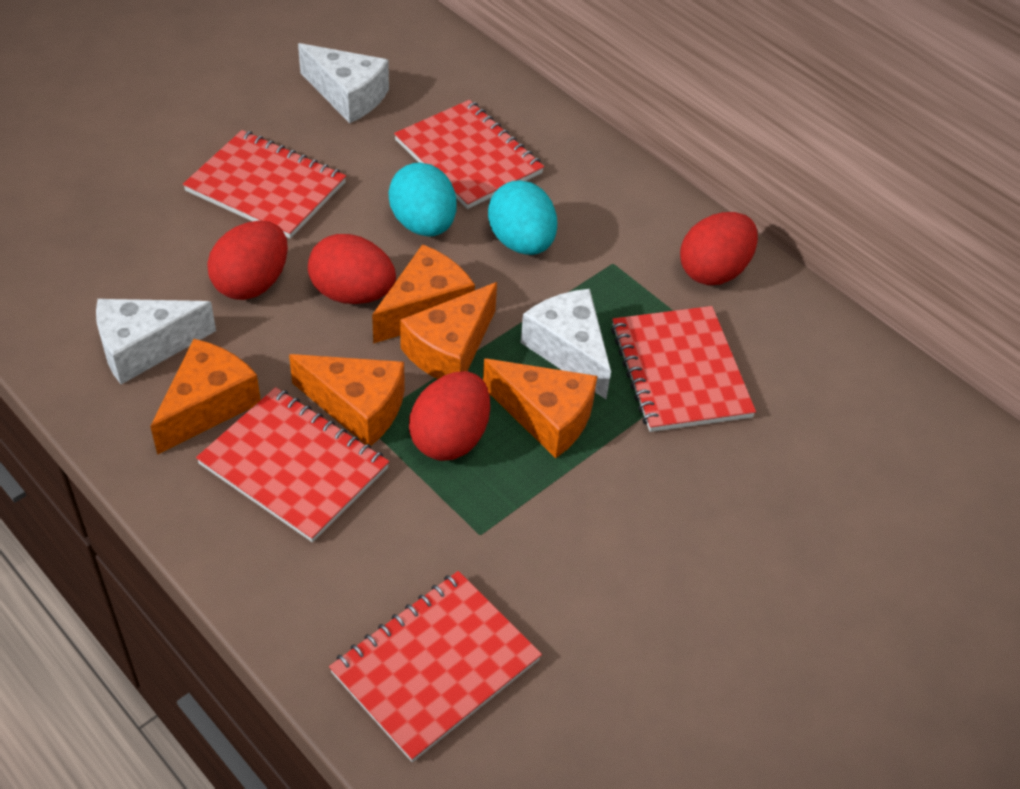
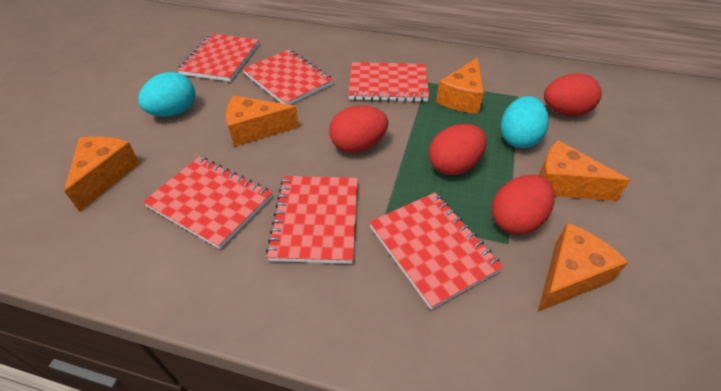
red notebook: [183,130,346,238] [196,387,389,542] [329,571,542,762] [394,100,544,209] [611,306,756,432] = 5 -> [143,156,272,249] [177,34,259,82] [242,49,333,105] [266,176,358,264] [348,62,429,102] [369,193,504,310] = 6
white cheese: [96,299,216,384] [298,43,389,123] [521,289,611,399] = 3 -> none = 0

